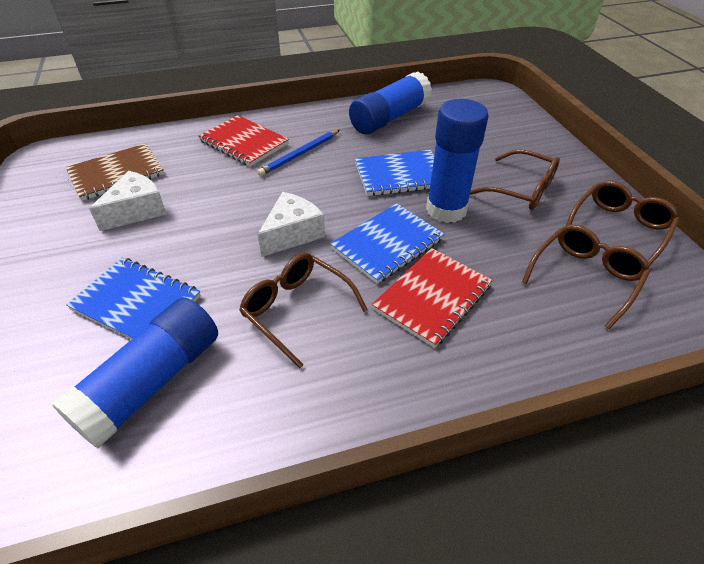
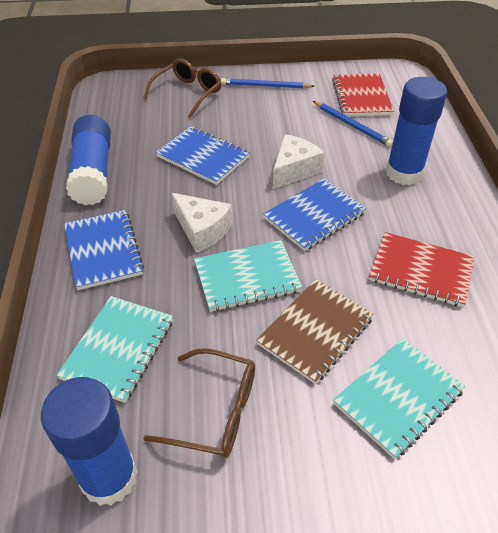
blue pencil: [257,130,340,176] = 1 -> [221,78,314,89] [313,101,393,147] = 2
brown glasses: [239,253,368,368] [470,149,560,210] [522,225,651,329] [566,181,679,266] = 4 -> [143,58,221,118] [143,348,255,458] = 2
turquoise notebook: none = 0 -> [56,296,173,403] [194,240,302,312] [333,338,465,459] = 3

